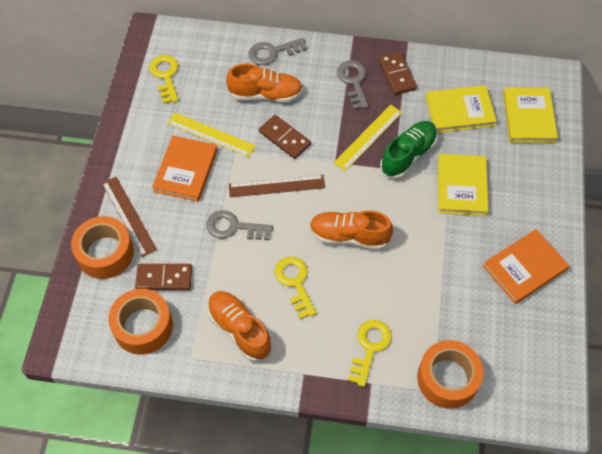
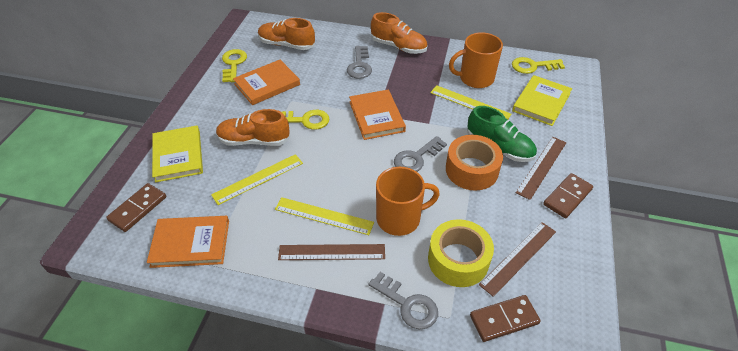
brown ruler: [102,177,157,257] [229,175,325,197] = 2 -> [278,244,385,260] [479,222,556,297] [516,137,566,200] = 3
orange book: [152,136,218,202] [483,229,569,304] = 2 -> [147,216,229,268] [233,60,300,105] [349,90,406,140] = 3
orange mug: none = 0 -> [376,167,440,236] [449,32,503,88] = 2
orange tape: [71,216,134,279] [108,289,173,355] [417,340,484,409] = 3 -> [446,135,503,190] = 1
yellow book: [426,85,497,133] [438,154,489,216] [503,87,558,143] = 3 -> [152,126,203,183] [512,75,572,126] = 2
yellow ruler: [167,113,256,157] [333,105,402,171] = 2 -> [211,154,303,205] [275,197,374,235] [430,85,512,119] = 3
yellow tape: none = 0 -> [428,219,494,287] = 1

